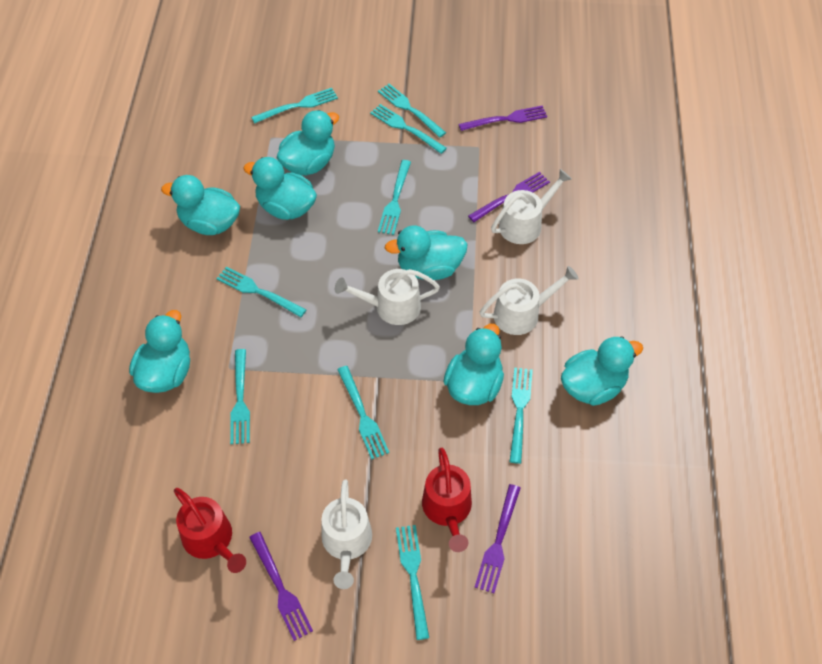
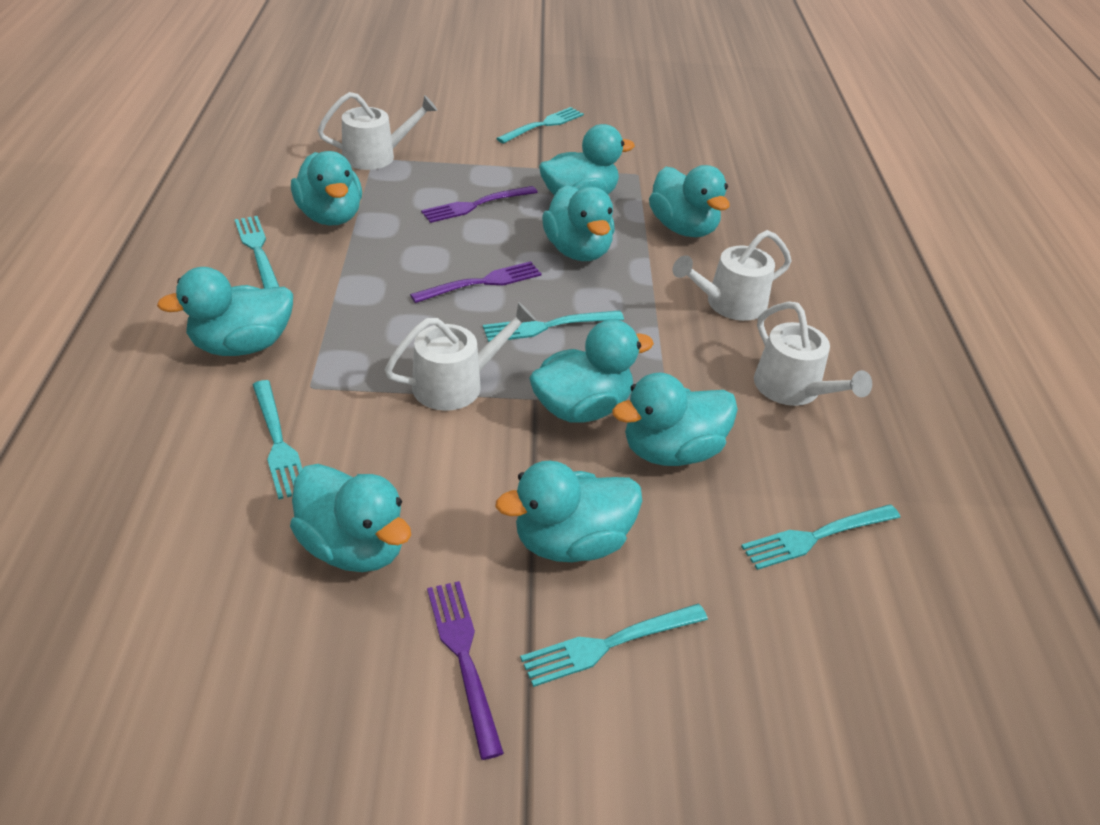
purple fork: [249,532,313,641] [458,105,547,131] [468,172,550,222] [475,484,521,593] = 4 -> [410,261,542,303] [421,186,538,223] [427,581,504,760] = 3
red watering can: [174,488,246,573] [422,448,472,552] = 2 -> none = 0
turquoise duck: [129,310,190,393] [161,175,240,235] [243,157,317,220] [277,110,339,175] [385,226,467,280] [443,324,504,405] [561,336,643,406] = 7 -> [157,267,293,356] [290,464,411,572] [291,151,362,226] [495,461,642,562] [529,320,654,423] [539,124,635,195] [542,185,615,261] [612,373,738,466] [649,165,730,237] = 9
turquoise fork: [216,266,307,317] [230,349,250,444] [251,88,338,124] [337,366,389,459] [370,104,447,154] [378,84,446,138] [378,160,411,235] [396,525,429,640] [509,367,533,464] = 9 -> [235,216,279,288] [253,380,302,499] [483,310,624,342] [496,107,584,144] [520,604,708,687] [741,504,900,570] = 6

